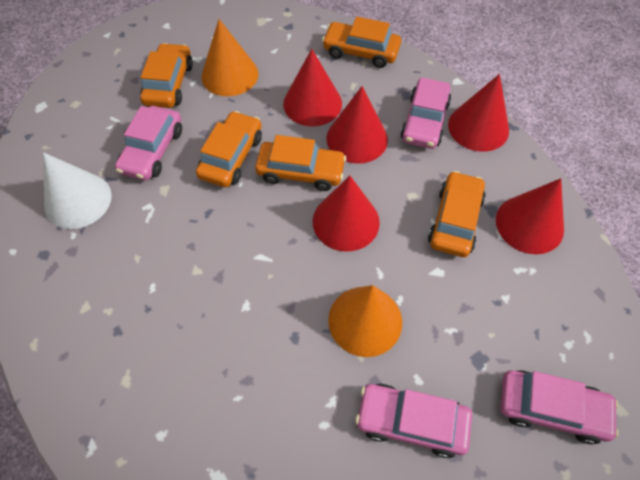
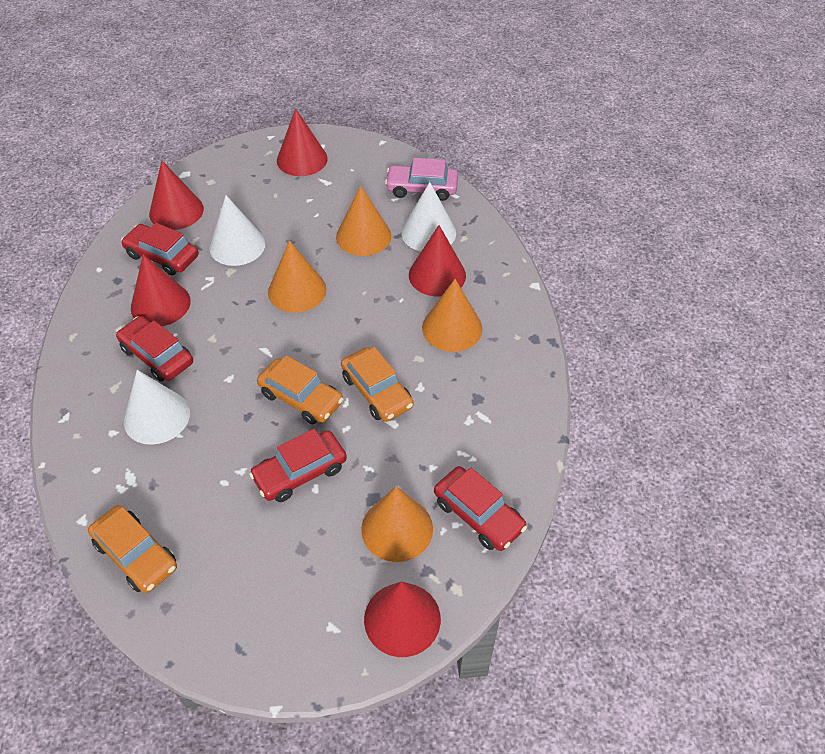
orange car: [140,43,193,108] [196,111,262,187] [255,135,346,191] [322,17,401,68] [428,171,486,257] = 5 -> [88,505,177,593] [257,355,343,424] [341,347,413,422] = 3
orange cone: [201,19,258,96] [328,285,402,357] = 2 -> [268,240,326,313] [336,185,391,256] [361,486,433,562] [422,279,483,352] = 4
pink car: [115,106,182,180] [355,384,472,458] [400,77,451,149] [500,370,619,444] = 4 -> [385,158,458,201] = 1
red car: none = 0 -> [116,316,193,382] [121,223,199,275] [249,428,347,502] [434,466,527,551] = 4
white cone: [43,152,112,229] = 1 -> [124,370,190,445] [209,195,265,266] [401,182,456,251] = 3

